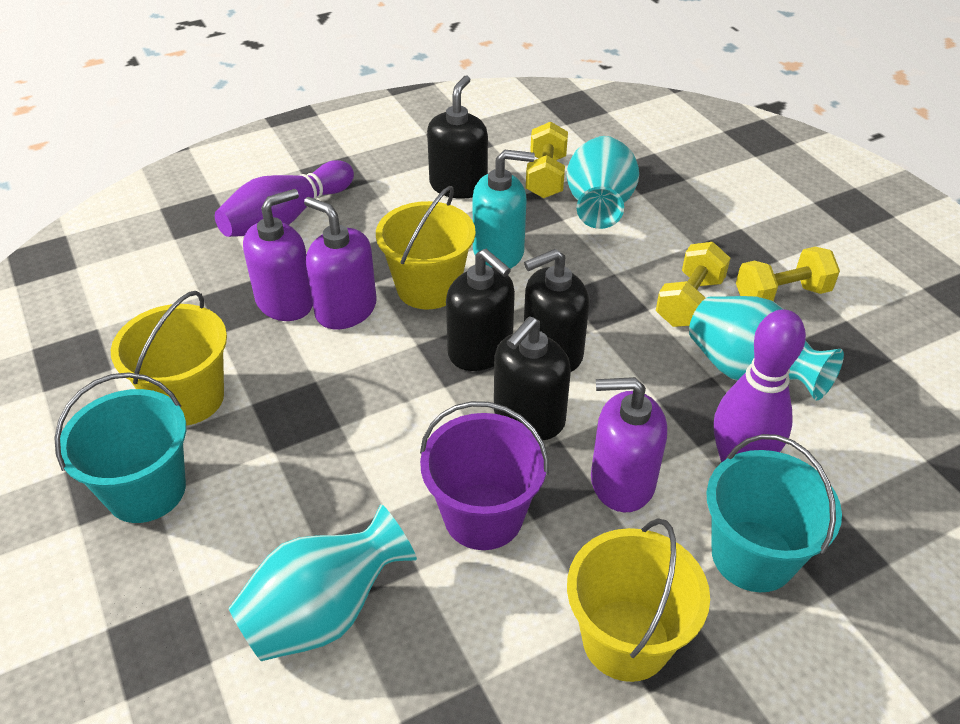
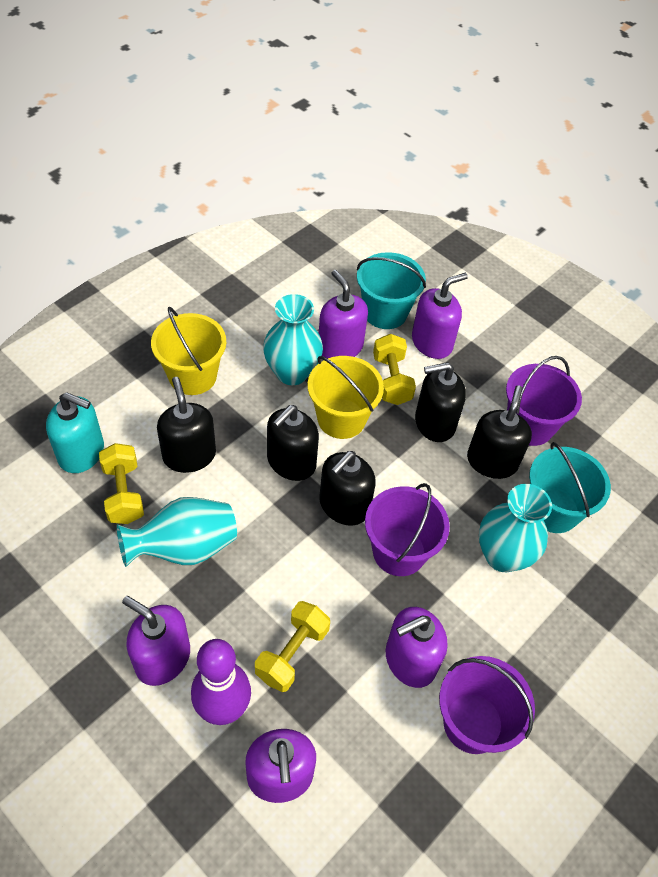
black soap dispenser: [427,75,488,199] [446,249,515,371] [494,316,571,440] [524,249,589,372] = 4 -> [157,377,216,473] [267,405,319,481] [319,451,376,526] [415,362,466,442] [467,385,532,479] = 5
purple bowling pin: [215,160,354,237] [714,310,806,463] = 2 -> [191,639,251,725] = 1
purple bucket: [420,401,549,550] = 1 -> [365,483,450,576] [439,656,535,754] [506,356,582,446] = 3
purple soap dispenser: [243,189,313,321] [304,197,377,329] [591,377,667,512] = 3 -> [122,596,190,686] [245,729,316,803] [319,270,368,359] [386,607,447,688] [412,273,468,359] = 5
yellow bucket: [111,291,227,425] [376,186,476,309] [567,518,710,682] = 3 -> [151,307,226,395] [308,356,384,439] = 2

